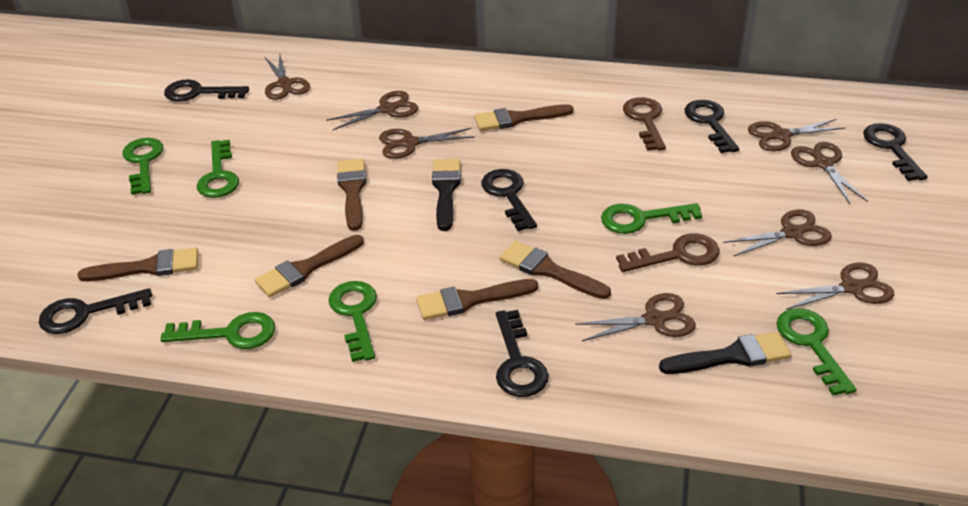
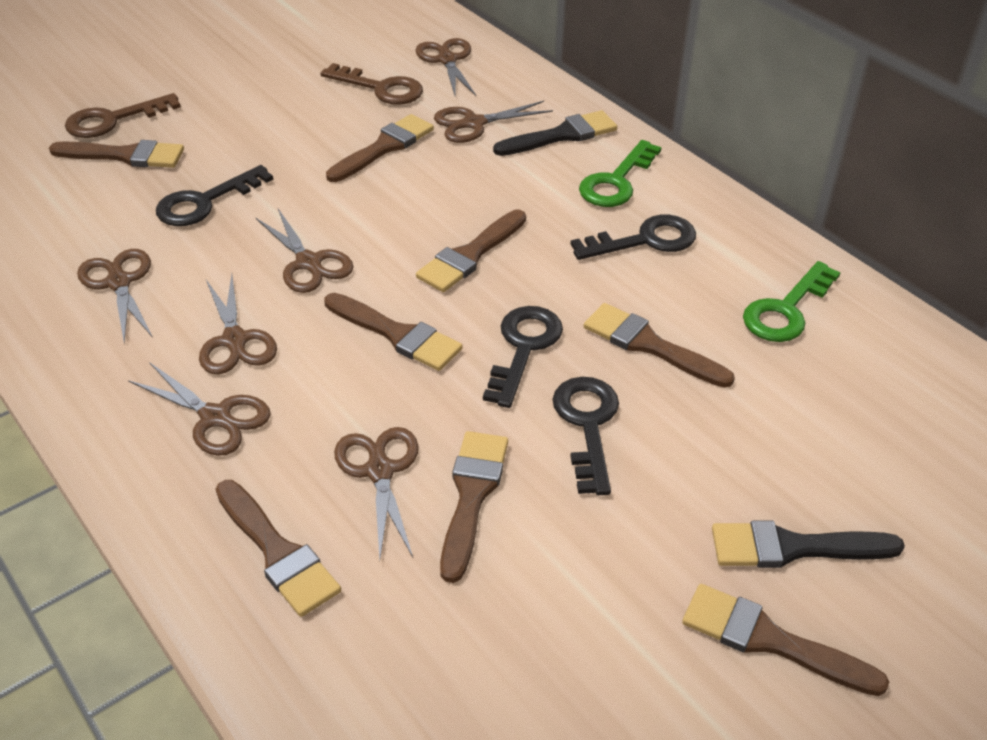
black key: [39,288,152,334] [164,80,249,101] [481,169,537,231] [496,310,549,397] [684,100,739,153] [863,123,928,181] = 6 -> [156,165,273,226] [483,306,563,408] [553,377,619,495] [571,215,696,260] = 4
brown brush: [77,247,198,281] [255,235,364,297] [337,159,367,231] [416,279,538,320] [474,104,574,131] [500,241,611,299] = 6 -> [49,140,184,168] [215,480,341,617] [324,293,462,371] [326,114,434,182] [416,210,526,292] [440,431,508,583] [584,303,735,388] [682,584,889,696] = 8
brown scissors: [265,54,310,100] [326,91,418,130] [379,128,475,159] [575,293,696,341] [723,209,832,257] [748,119,845,151] [776,262,894,310] [791,142,868,204] = 8 -> [77,249,153,344] [128,362,271,456] [199,274,277,375] [255,209,353,293] [334,427,418,559] [415,38,476,96] [434,101,553,143] = 7
green key: [122,138,163,195] [160,312,275,349] [197,140,239,198] [328,281,377,362] [601,203,702,234] [777,308,857,396] = 6 -> [579,140,662,207] [743,261,841,342] = 2

